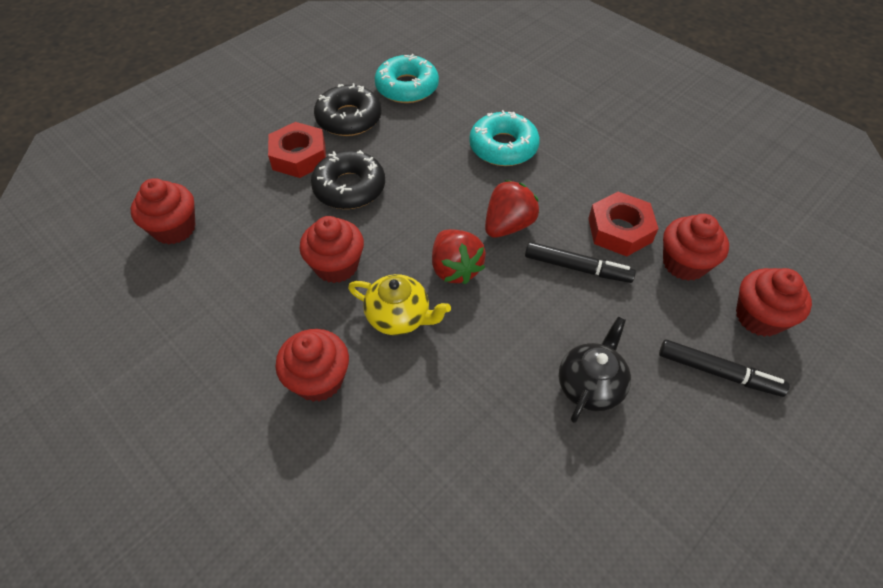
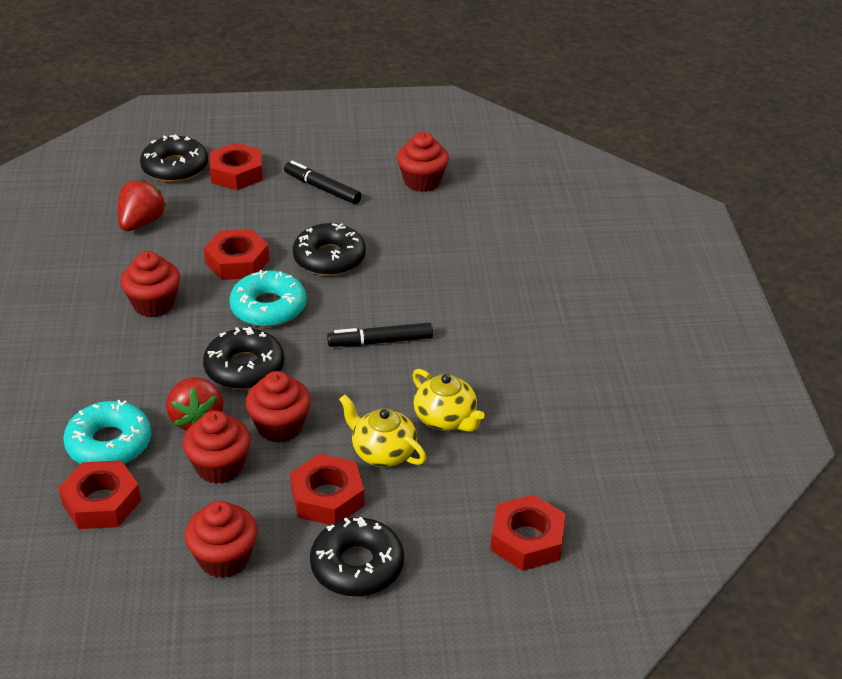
black donut: [311,150,385,209] [314,83,382,136] = 2 -> [140,134,208,182] [203,327,284,390] [293,223,366,276] [310,517,404,597] = 4
black teapot: [559,317,631,423] = 1 -> none = 0
red nut: [268,122,326,178] [588,192,659,256] = 2 -> [58,460,141,529] [204,229,269,280] [210,143,263,190] [290,454,364,525] [491,494,566,571] = 5
yellow teapot: [348,274,451,335] = 1 -> [339,395,426,467] [412,369,485,432] = 2

